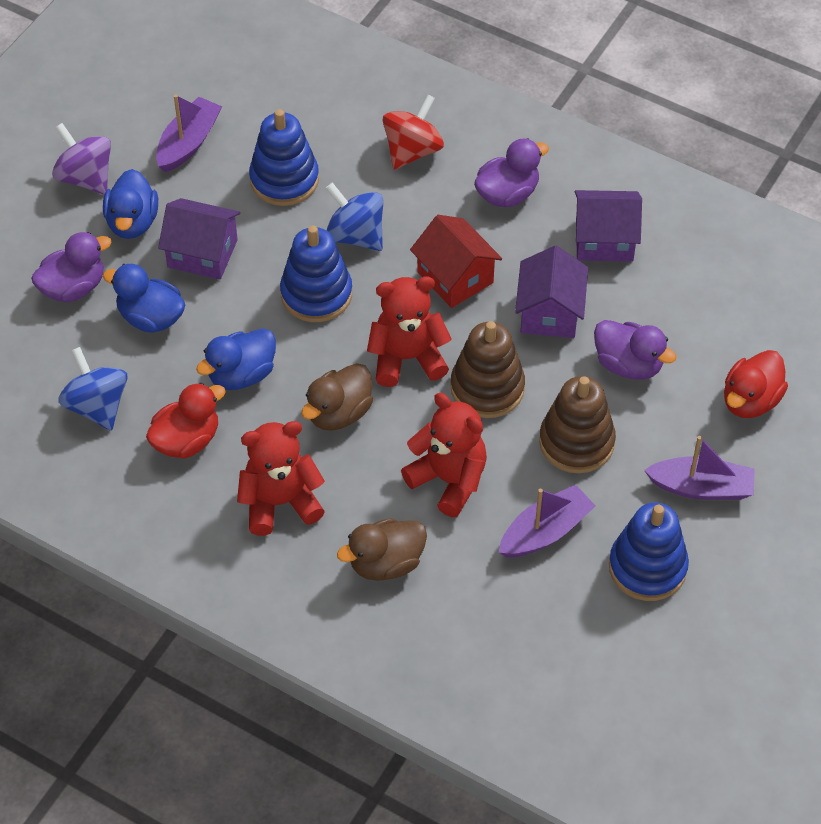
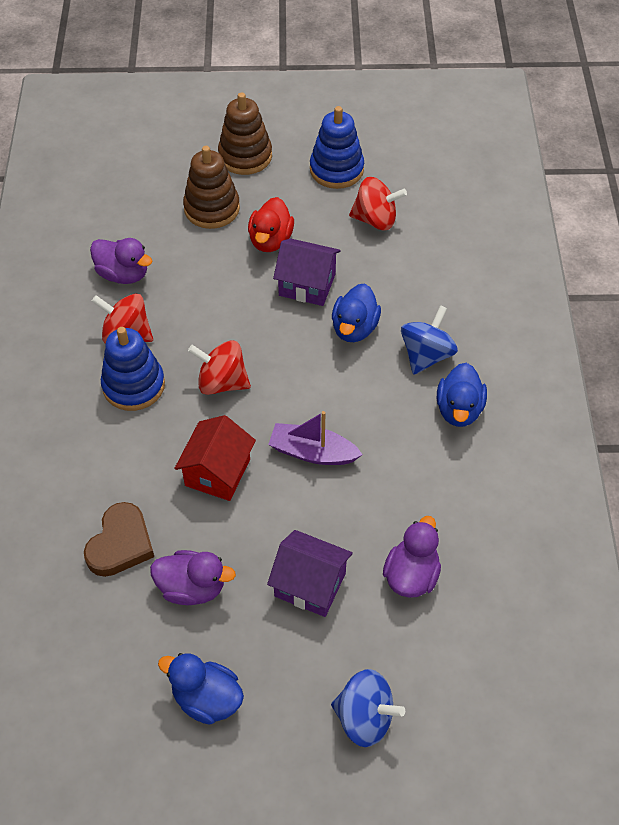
blue stacking toy: [249,109,319,206] [280,225,352,322] [609,502,689,601] = 3 -> [101,327,165,411] [310,106,364,189] = 2
brown duck: [301,363,373,431] [337,518,427,581] = 2 -> none = 0
brown heart: none = 0 -> [84,502,154,577] = 1
purple boat: [156,94,222,173] [499,485,595,558] [644,436,755,500] = 3 -> [268,411,363,465] = 1
purple house: [158,198,241,280] [515,245,588,338] [575,190,642,262] = 3 -> [267,530,353,617] [273,238,341,306] = 2
purple spinning top: [52,123,111,195] = 1 -> none = 0
red duck: [146,383,226,459] [724,350,788,418] = 2 -> [248,197,294,252] = 1
red spinning top: [383,94,444,170] = 1 -> [92,294,153,344] [188,340,251,395] [349,177,407,230] = 3
red teddy bear: [237,421,325,536] [367,276,452,387] [401,393,487,517] = 3 -> none = 0

